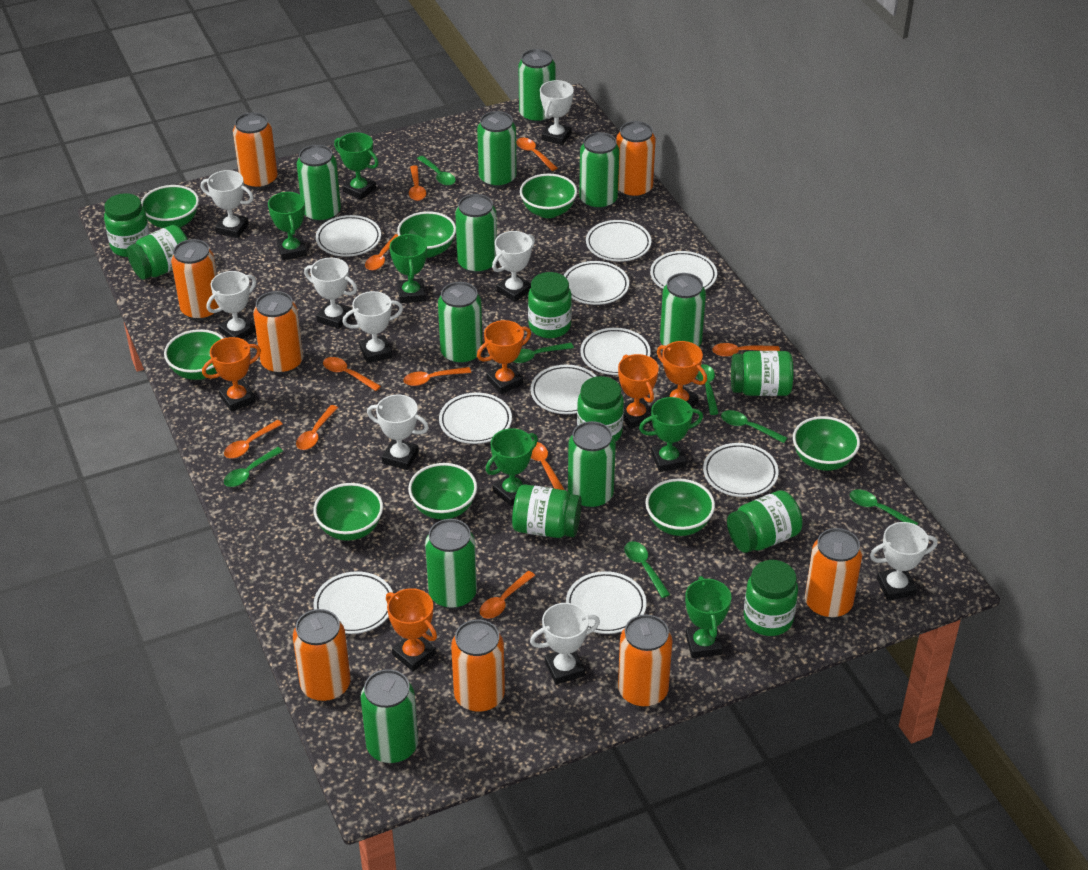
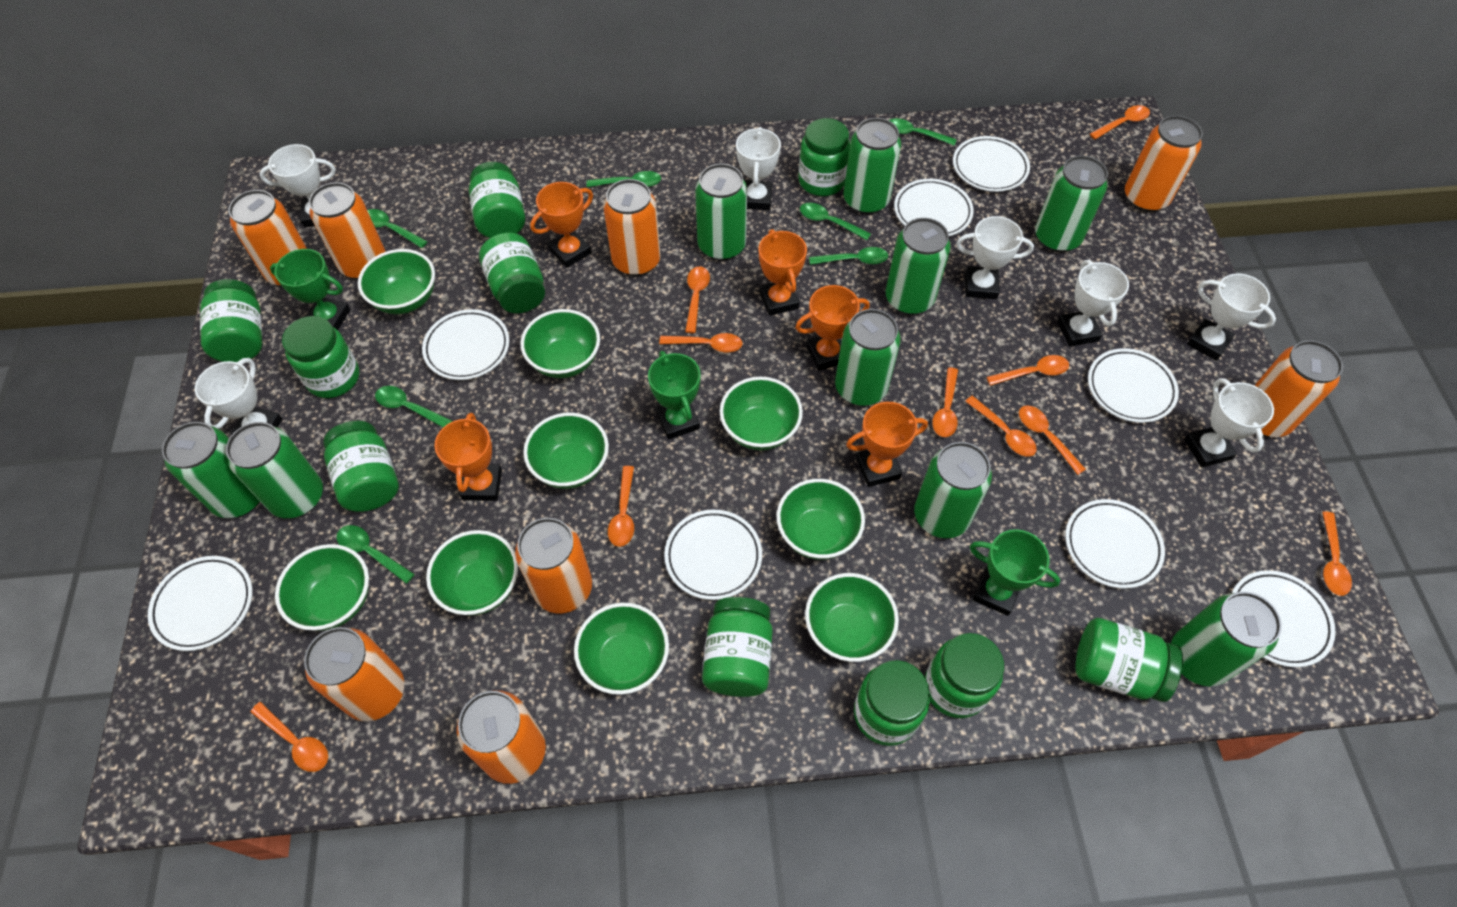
green bowl: [141,185,199,228] [164,329,224,380] [313,483,383,541] [397,211,456,258] [408,463,477,519] [520,174,577,218] [645,478,715,536] [793,416,860,471] = 8 -> [275,544,369,631] [358,249,435,314] [426,530,518,615] [520,309,600,378] [523,413,609,489] [574,603,669,695] [720,377,803,450] [777,479,865,560] [805,573,899,662] = 9
green can: [297,145,341,223] [361,669,418,764] [425,519,477,609] [438,282,483,365] [455,194,497,274] [477,111,517,188] [519,49,556,123] [568,421,616,509] [579,132,620,210] [660,273,706,347] = 10 -> [162,422,260,518] [226,422,323,518] [695,164,747,261] [835,309,901,406] [843,118,901,214] [885,218,951,315] [914,442,992,538] [1035,155,1108,252] [1171,592,1282,687] = 9
green jar: [104,193,150,257] [127,225,188,280] [512,484,582,538] [528,272,572,338] [577,376,624,442] [727,490,803,553] [731,351,793,396] [744,560,798,636] = 8 -> [200,279,262,362] [282,316,359,398] [323,421,399,512] [469,162,525,238] [479,233,545,313] [702,597,773,697] [798,118,850,196] [854,660,930,746] [925,633,1004,718] [1076,618,1183,702] = 10
green trophy: [268,192,307,260] [334,132,379,200] [390,234,427,303] [486,428,538,506] [639,397,703,472] [685,576,731,658] = 6 -> [270,249,350,330] [648,351,701,440] [970,529,1060,616] = 3
white plate: [314,571,393,634] [316,215,381,257] [439,393,512,444] [530,365,597,414] [564,261,629,305] [566,571,646,634] [580,328,651,375] [586,220,651,262] [650,251,717,290] [703,443,779,497] = 10 -> [148,556,252,651] [422,309,509,380] [664,510,762,600] [894,179,974,236] [953,136,1030,192] [1065,499,1165,589] [1088,348,1179,423] [1232,570,1335,667] = 8
white trophy: [201,170,254,238] [207,271,256,339] [304,258,357,329] [342,291,403,363] [367,395,429,470] [492,231,535,302] [530,603,600,685] [540,80,574,145] [870,522,938,601] = 9 -> [195,358,282,434] [259,144,336,227] [736,127,781,210] [956,216,1034,299] [1057,260,1129,347] [1184,378,1274,468] [1187,273,1276,361] = 7

